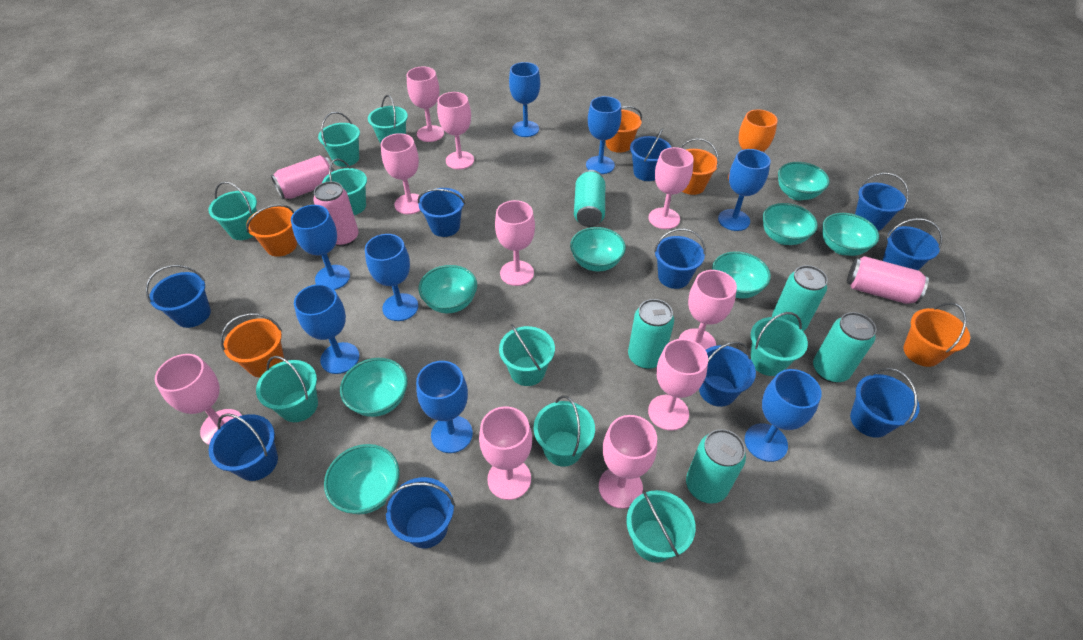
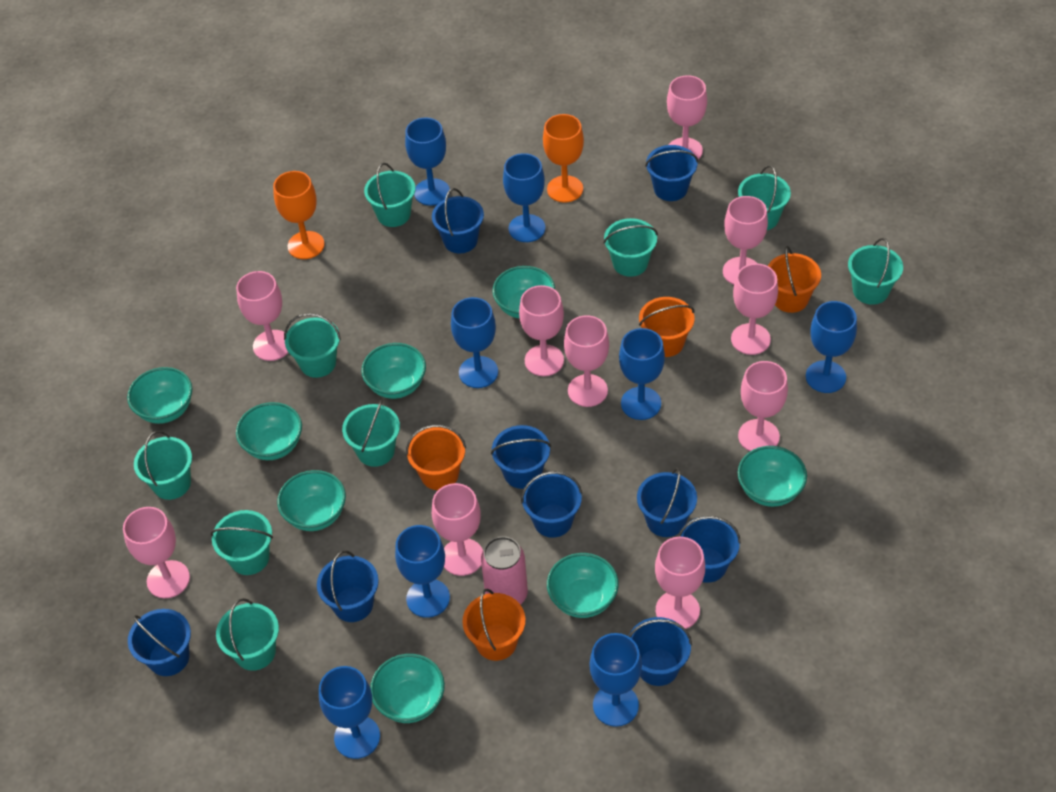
blue bucket: [146,265,211,328] [209,413,278,481] [384,477,455,548] [418,188,465,237] [630,128,671,181] [654,228,706,289] [699,341,756,407] [850,368,920,438] [855,173,909,231] [882,218,942,270] = 10 -> [128,609,191,676] [317,550,379,622] [432,188,484,253] [491,425,551,489] [521,471,582,538] [628,617,692,686] [637,468,697,537] [645,145,698,201] [678,516,741,583] = 9
orange bucket: [221,313,284,378] [246,204,297,257] [606,106,642,153] [680,138,719,195] [903,302,970,367] = 5 -> [406,425,466,490] [462,589,526,661] [639,297,694,357] [768,246,821,313] = 4
orange goblet: [728,109,778,180] = 1 -> [273,171,325,259] [543,114,584,203] = 2
pink can: [271,155,335,199] [313,181,359,247] [847,256,929,304] = 3 -> [481,536,528,605] = 1
turquoise can: [574,170,605,227] [628,299,674,369] [686,429,746,504] [772,265,828,331] [813,312,877,383] = 5 -> none = 0

